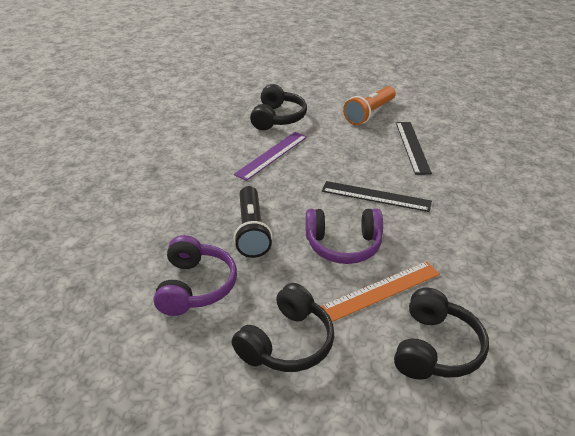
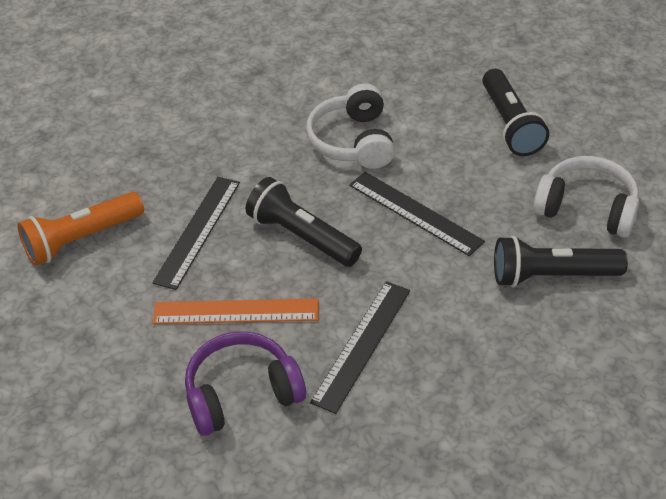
black flashlight: [234,186,273,258] = 1 -> [245,177,362,267] [482,69,549,156] [494,236,628,287] = 3
black headphones: [232,283,334,372] [250,84,307,130] [394,288,489,379] = 3 -> none = 0
black ruler: [322,181,432,212] [396,122,432,175] = 2 -> [152,177,240,290] [310,281,410,414] [349,172,485,256] = 3
purple headphones: [154,235,237,316] [306,208,383,264] = 2 -> [185,331,306,436] = 1
purple ruler: [234,132,307,181] = 1 -> none = 0
white headphones: none = 0 -> [306,83,395,169] [533,156,639,238] = 2

